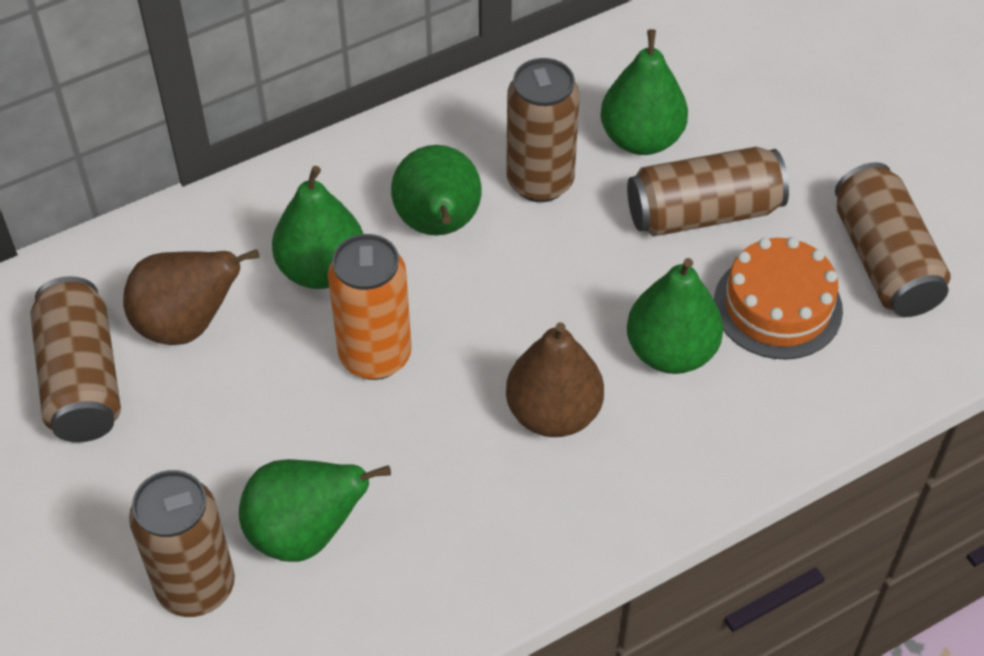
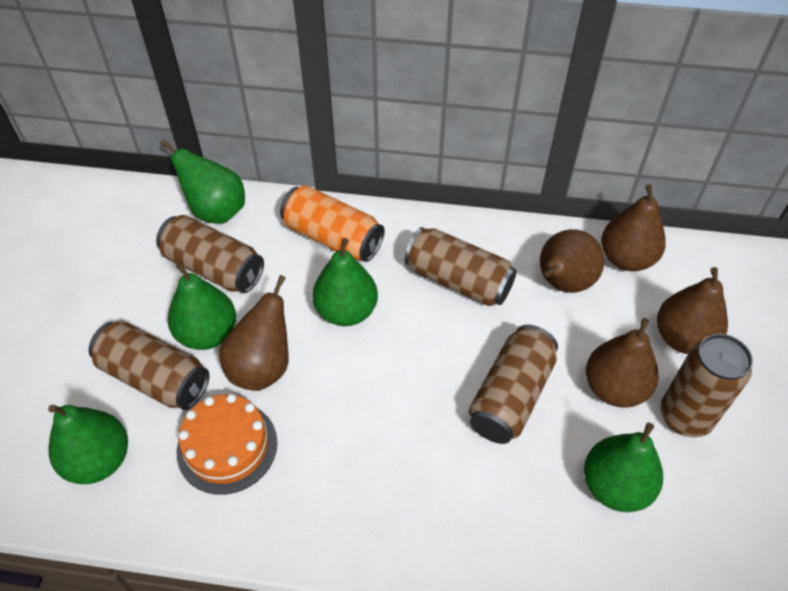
brown pear: [123,249,259,345] [506,322,604,437] = 2 -> [219,275,289,391] [540,229,604,293] [586,318,659,408] [601,184,666,271] [657,267,728,354] = 5

